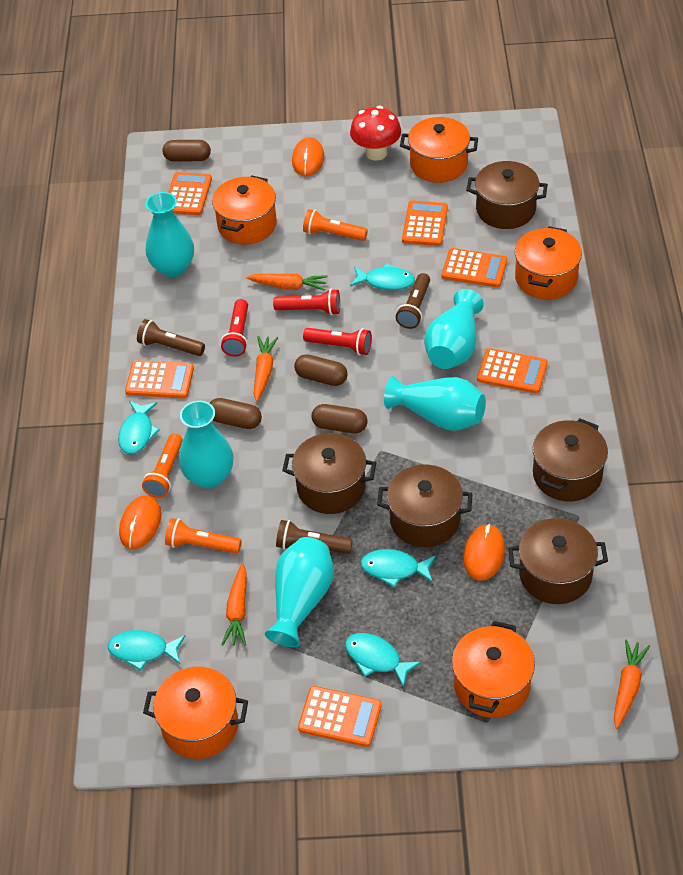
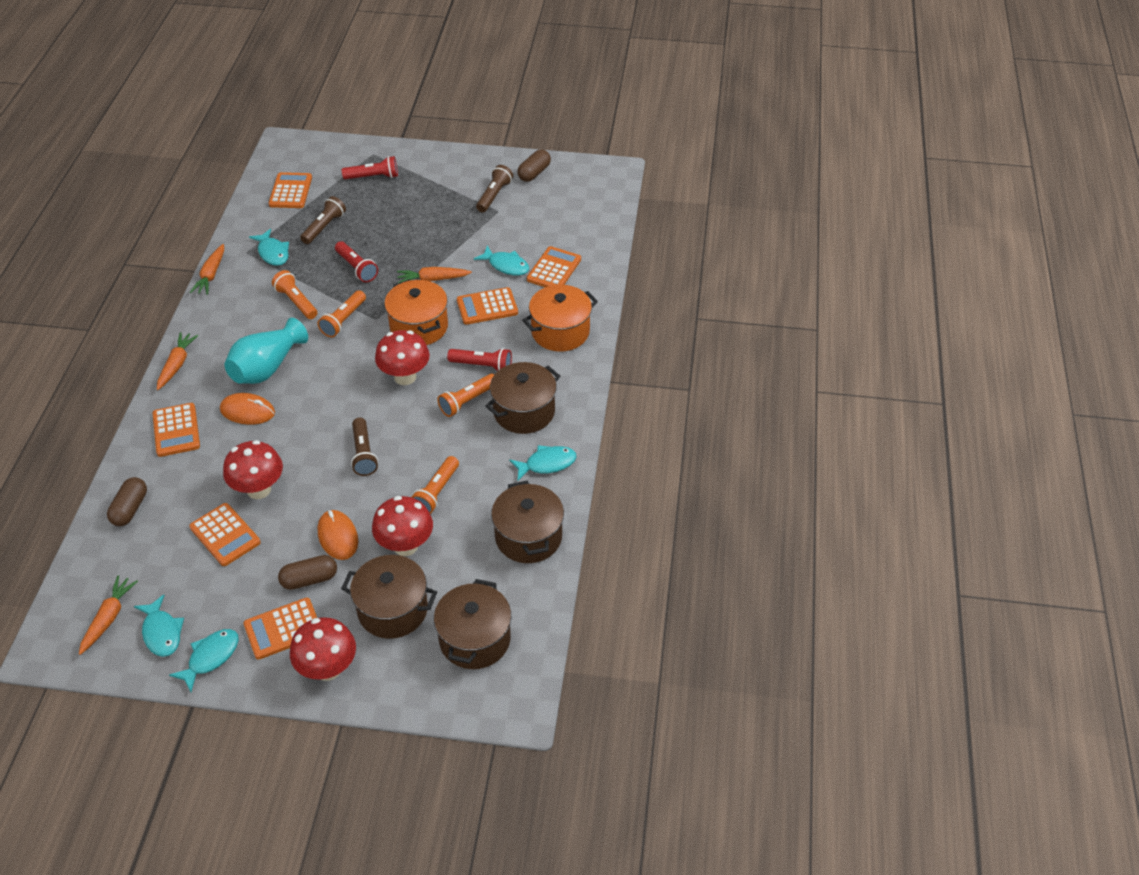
brown capsule: [163,140,211,162] [210,398,262,429] [294,354,348,386] [311,404,367,434] = 4 -> [107,477,147,526] [278,555,337,590] [517,150,551,182] = 3
brown pot: [282,433,376,514] [377,465,473,547] [466,161,548,229] [508,518,608,604] [533,418,608,501] = 5 -> [341,555,437,639] [434,579,511,669] [485,362,560,434] [491,481,564,563] = 4
orange flashlight: [142,433,183,498] [165,518,242,554] [303,209,368,241] = 3 -> [272,270,318,319] [318,290,366,337] [411,456,459,514] [437,374,494,417] = 4
orange mouse: [119,495,162,549] [292,137,324,177] [463,524,505,581] = 3 -> [220,393,275,425] [318,510,358,560] = 2
orange pot: [143,667,248,759] [212,175,277,245] [400,117,478,183] [452,621,535,718] [515,226,582,300] = 5 -> [384,279,448,345] [522,285,598,352] = 2
red mushroom: [350,106,401,161] = 1 -> [223,440,283,499] [290,617,356,681] [372,496,433,556] [375,330,430,385] = 4
turquoise vase: [146,192,194,277] [179,401,233,488] [265,537,334,647] [384,376,486,431] [424,289,484,369] = 5 -> [224,318,308,384] = 1

